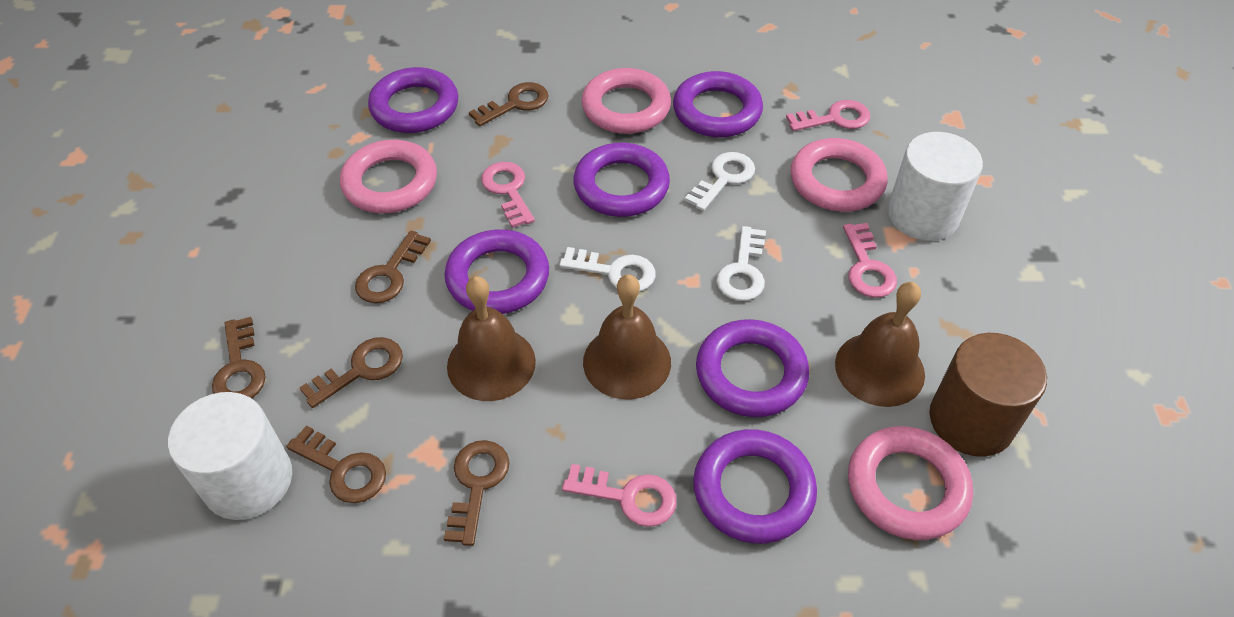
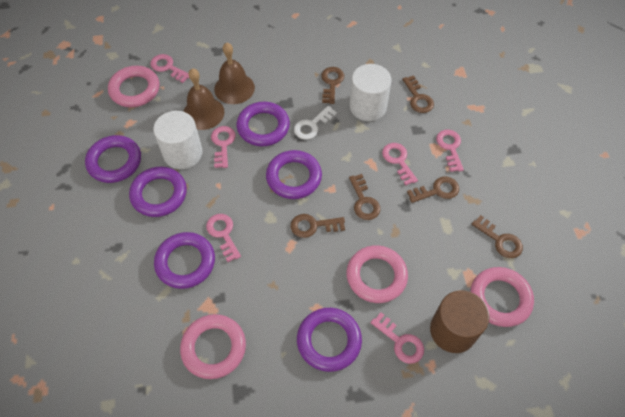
brown bell: [447,276,536,401] [583,275,671,399] [835,282,925,407] = 3 -> [183,68,224,130] [214,42,255,104] = 2
pink key: [481,162,535,228] [562,464,677,527] [786,100,870,131] [843,223,897,298] = 4 -> [150,54,189,83] [206,214,241,262] [211,126,236,168] [371,312,424,364] [382,143,418,185] [436,130,464,172] = 6
white key: [559,247,655,292] [685,152,755,211] [716,226,766,301] = 3 -> [294,106,337,140] = 1

